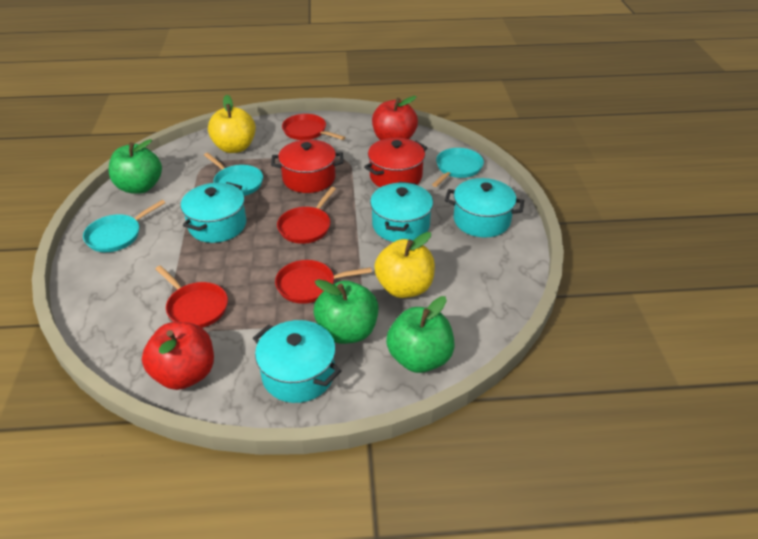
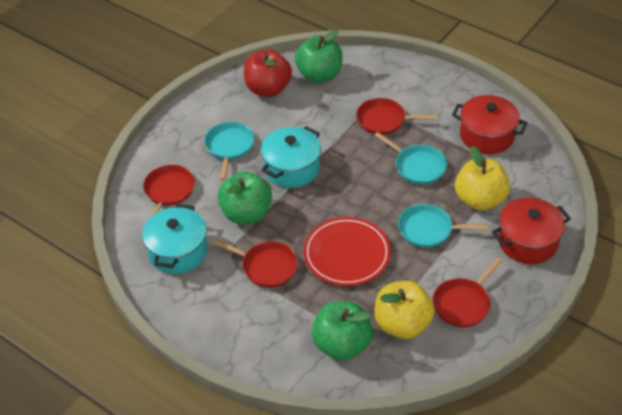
red apple: [142,322,214,390] [372,96,418,140] = 2 -> [244,49,292,97] = 1
red plate: none = 0 -> [303,217,391,286] = 1
turquoise pot: [181,182,246,243] [253,320,341,403] [370,182,433,242] [445,178,524,237] = 4 -> [142,204,208,274] [261,126,321,188] = 2

